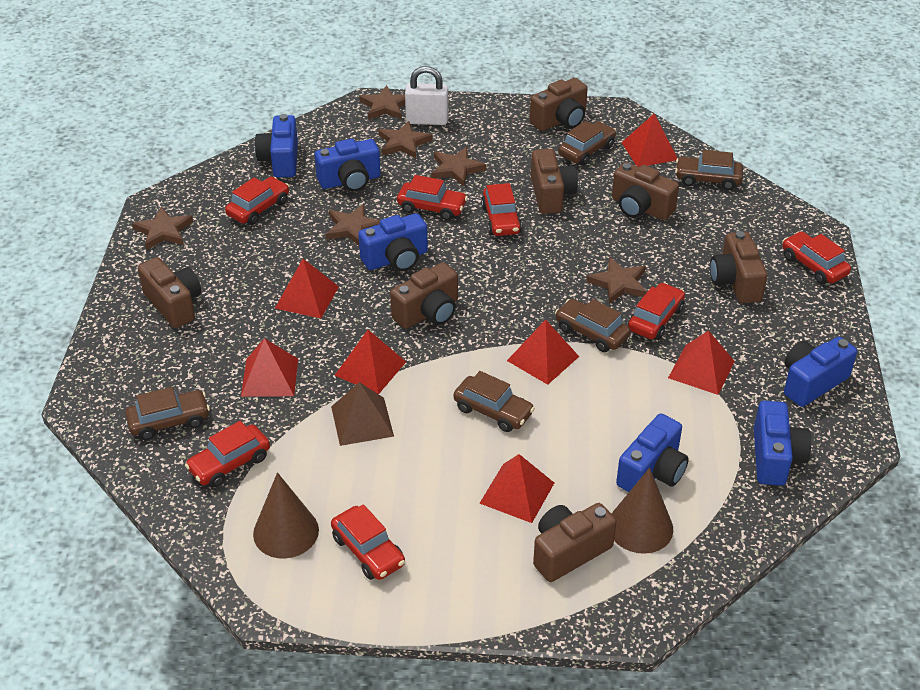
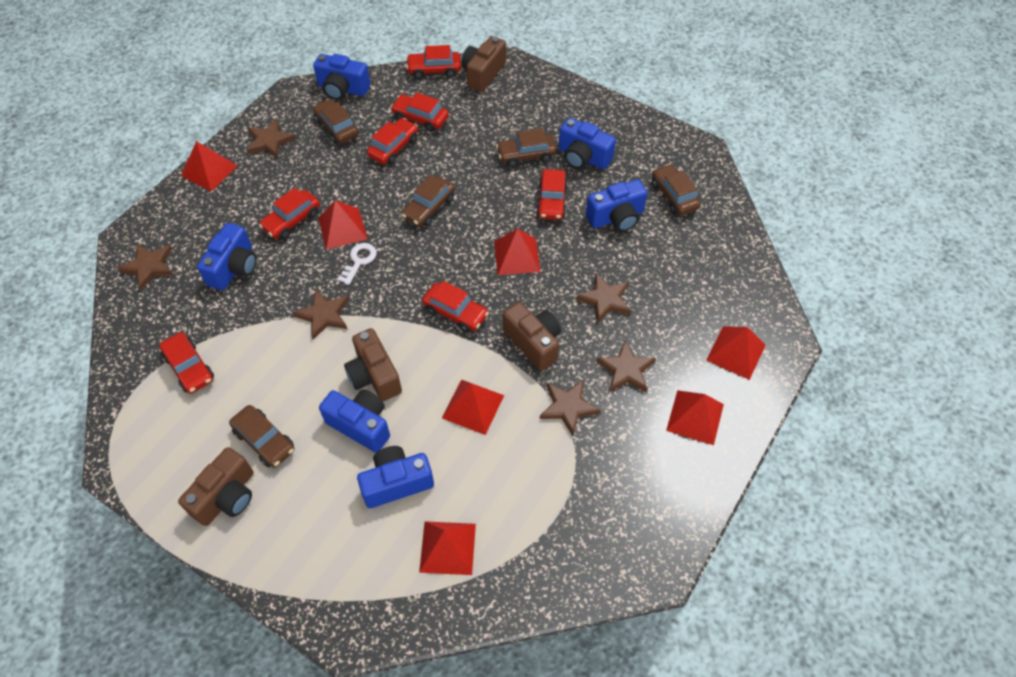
brown camera: [138,257,201,328] [390,262,458,329] [530,78,588,131] [531,149,578,214] [533,503,616,582] [612,162,679,220] [710,231,767,303] = 7 -> [178,447,254,526] [344,328,402,401] [461,36,506,92] [503,302,561,371] = 4
brown cone: [253,472,319,559] [612,468,673,554] = 2 -> none = 0
brown pyramid: [331,382,394,446] = 1 -> none = 0
white key: none = 0 -> [338,243,377,285] = 1
white padlock: [405,66,448,125] = 1 -> none = 0

